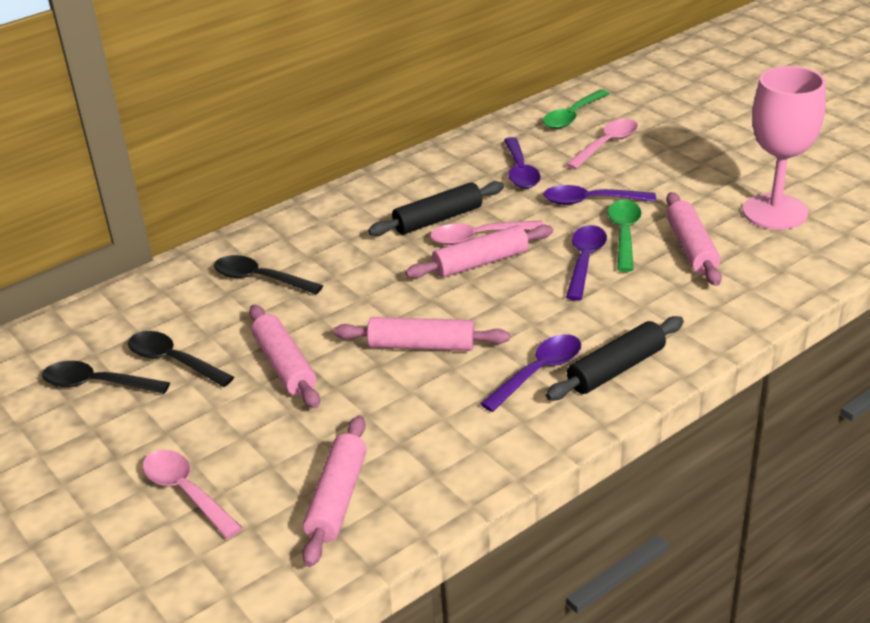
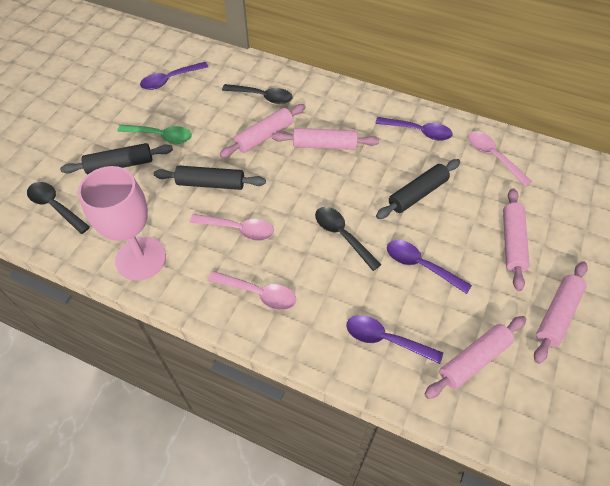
black rolling pin: [368,181,504,236] [546,316,684,400] = 2 -> [60,143,173,174] [154,166,266,190] [376,159,460,219] = 3
green spoon: [543,90,610,129] [608,200,641,272] = 2 -> [117,125,192,144] = 1

